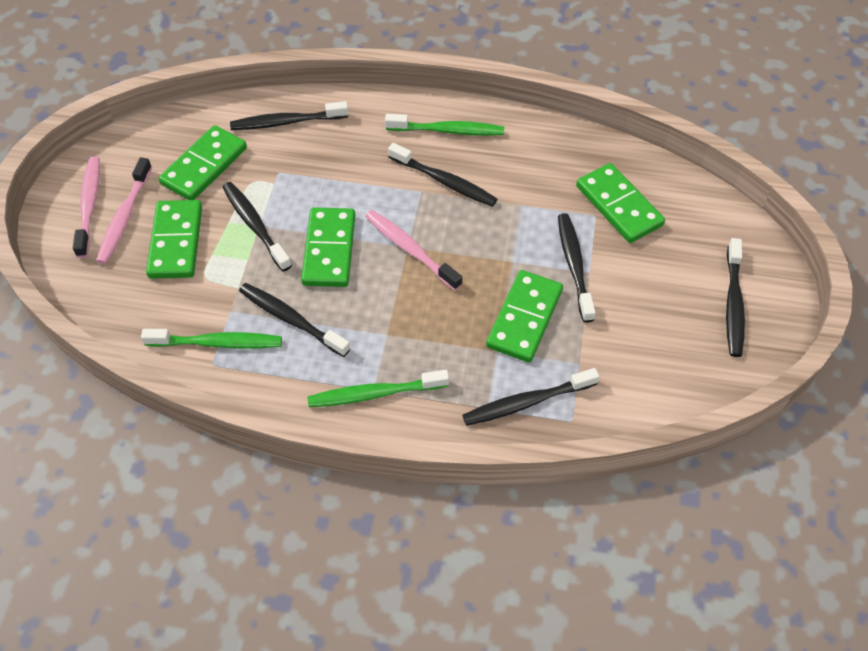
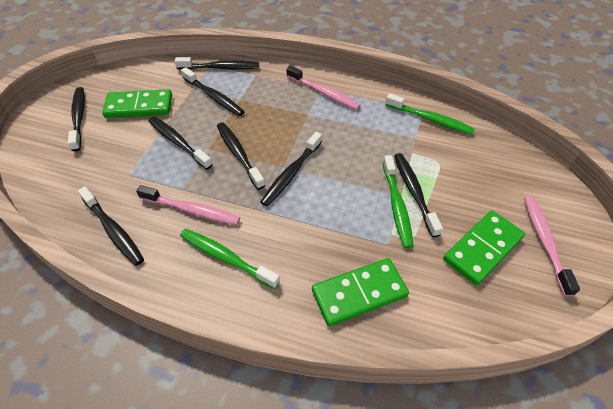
black toothbrush: [222,182,292,271] [230,101,348,130] [239,283,351,357] [388,143,498,207] [462,368,600,426] [558,213,596,323] [726,238,745,357] = 7 -> [68,87,85,151] [78,187,144,266] [148,116,213,170] [175,57,259,70] [181,67,244,116] [217,123,265,190] [260,132,322,206] [394,153,443,237] = 8
green domino: [146,200,202,279] [158,125,247,200] [301,207,355,287] [486,270,563,362] [576,163,665,243] = 5 -> [102,89,172,118] [312,258,409,326] [443,210,525,285] = 3

